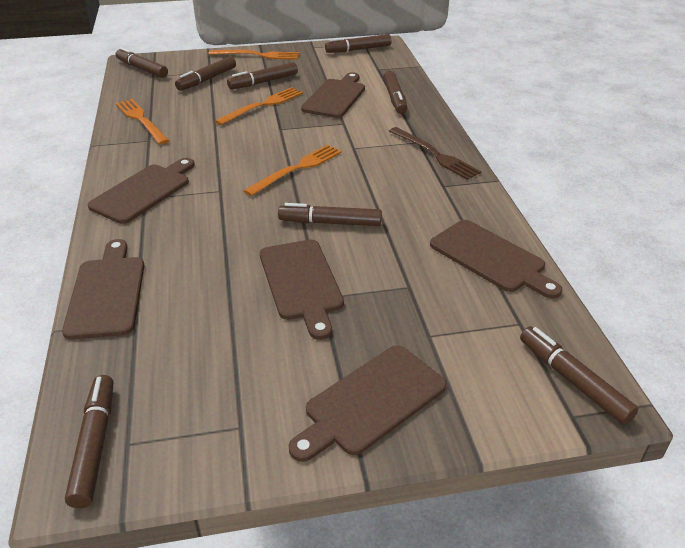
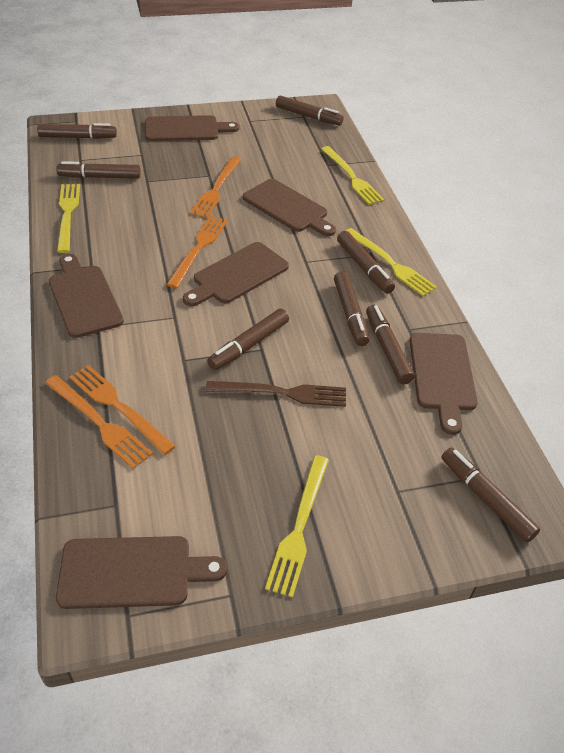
yellow fork: none = 0 -> [57,184,80,253] [265,455,329,598] [321,146,384,205] [346,228,437,296] = 4

